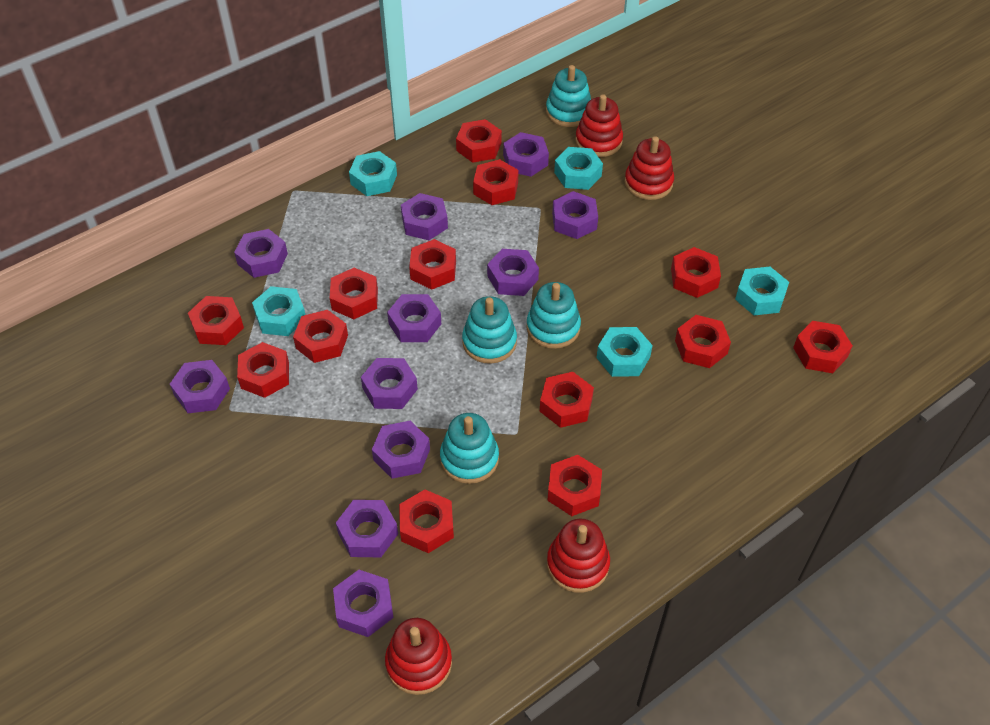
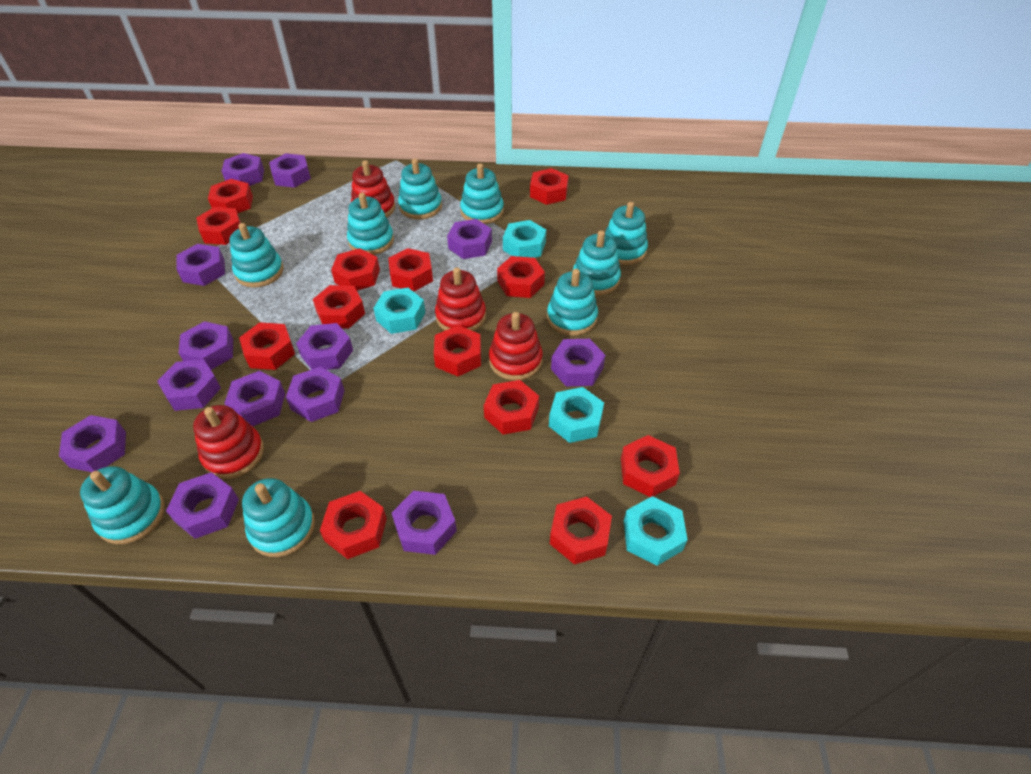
purple nut: [170,360,230,413] [234,229,288,278] [333,570,394,637] [336,500,398,557] [361,358,418,409] [372,421,430,479] [387,294,441,342] [401,193,448,240] [487,249,539,296] [503,132,549,177] [552,191,598,239] = 11 -> [59,415,126,472] [157,359,221,411] [166,472,239,539] [176,244,225,286] [179,321,233,370] [222,153,264,186] [224,371,285,427] [269,153,311,188] [286,367,345,422] [296,323,353,370] [392,491,457,555] [447,219,492,259] [551,339,605,386] = 13
turquoise nut: [252,286,305,336] [349,151,397,196] [554,147,603,190] [597,327,653,377] [735,267,789,315] = 5 -> [374,288,425,334] [503,220,546,258] [549,387,604,443] [623,496,688,566] = 4
turquoise stacking toy: [440,413,499,484] [462,296,517,364] [527,282,581,349] [546,65,591,127] = 4 -> [80,466,165,544] [229,223,284,288] [242,478,315,557] [347,193,394,255] [398,159,442,219] [460,163,504,224] [547,269,598,336] [573,231,621,295] [605,202,648,265] = 9

